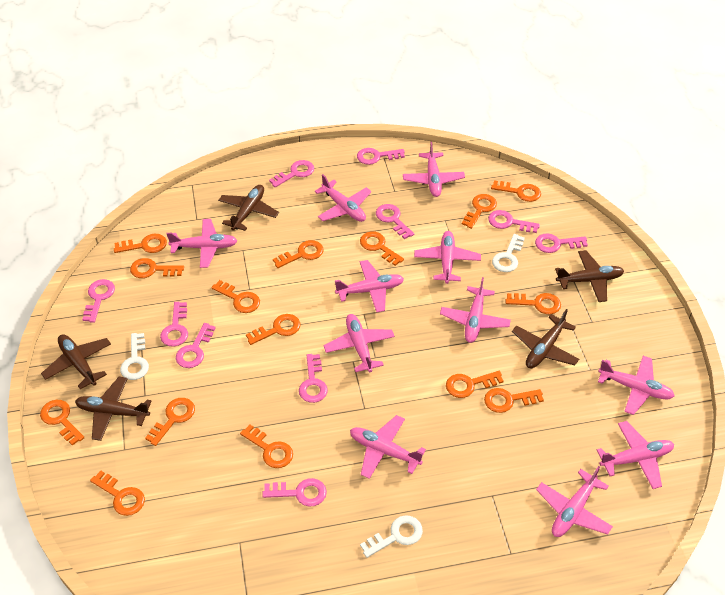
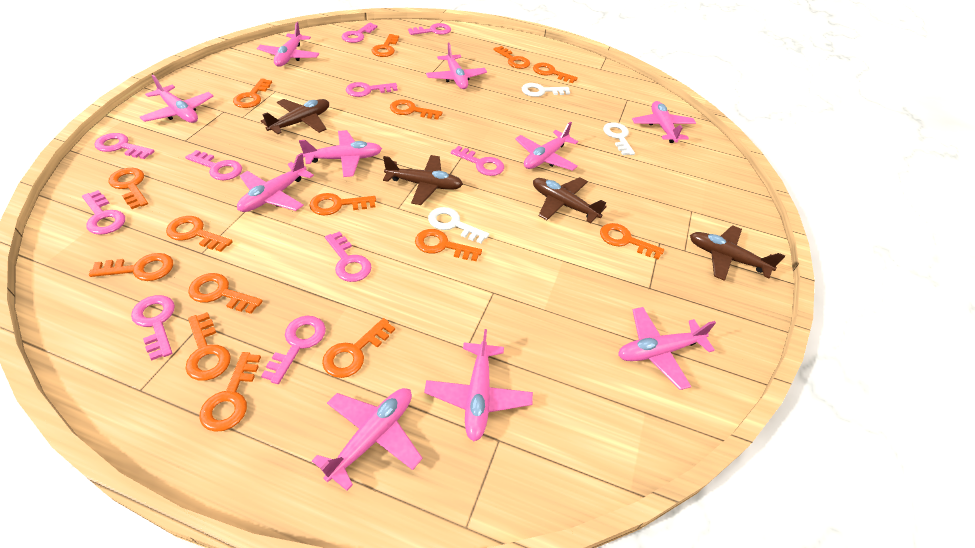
brown plane: [41,334,111,389] [75,377,151,441] [218,185,279,231] [512,309,579,368] [555,250,624,302] = 5 -> [261,99,329,134] [383,155,463,205] [533,177,607,223] [690,225,785,281] = 4
pink plane: [166,219,238,268] [315,174,372,222] [323,314,395,372] [335,260,404,313] [350,415,426,479] [403,142,465,197] [414,231,481,284] [440,277,511,343] [536,466,613,537] [597,421,674,489] [598,356,674,415] = 11 -> [140,75,214,123] [237,153,314,212] [257,22,319,67] [299,130,382,177] [312,388,422,491] [424,329,533,442] [426,42,487,89] [515,122,578,171] [618,307,716,390] [632,101,696,143] = 10

